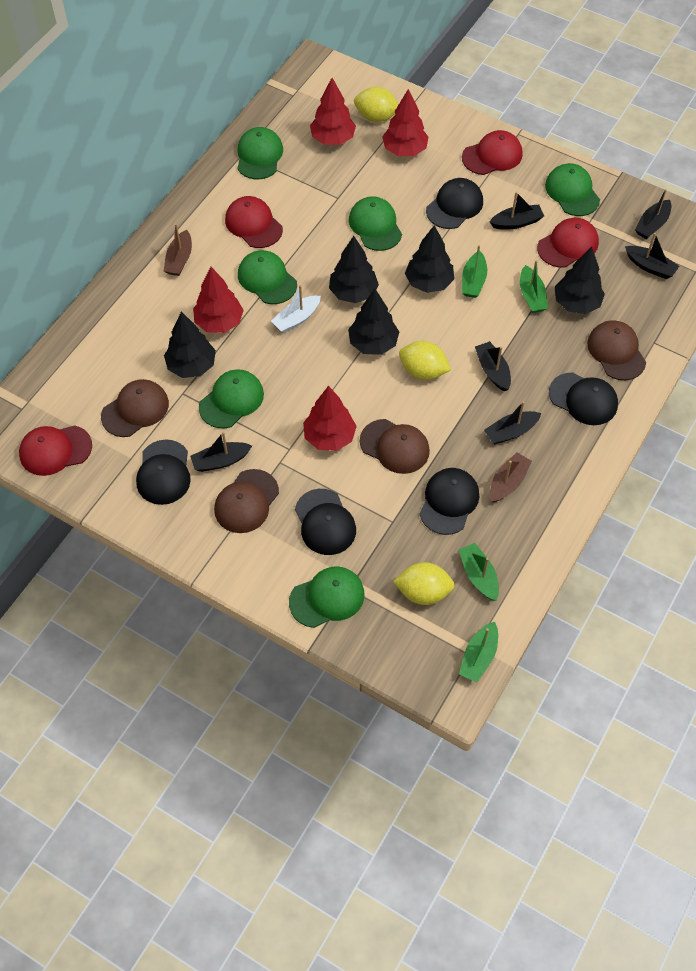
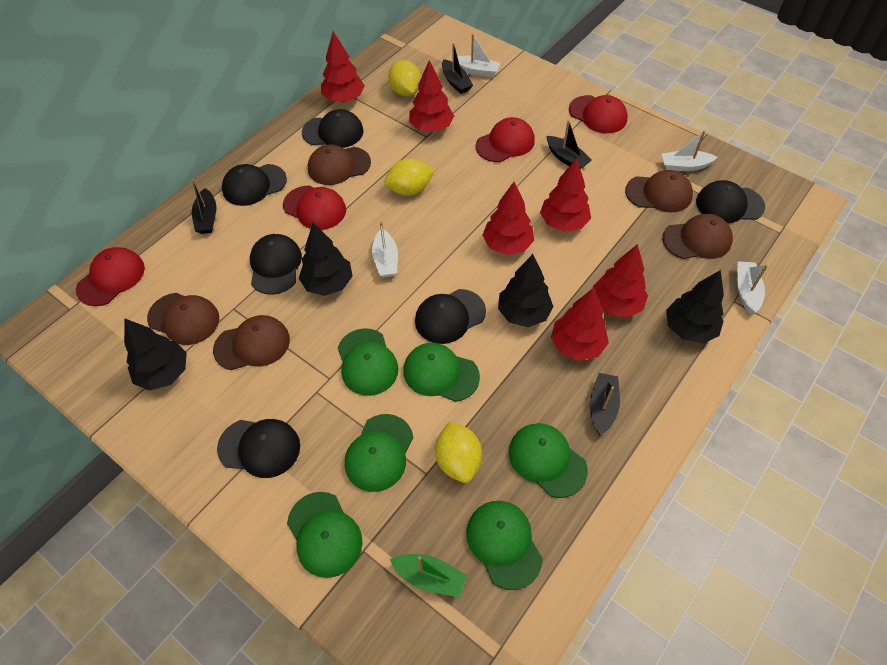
black boat: [190,432,252,472] [475,341,511,391] [484,401,541,444] [490,192,544,230] [625,233,679,279] [635,189,672,239] = 6 -> [192,179,217,234] [442,43,473,94] [547,120,592,169] [590,373,620,435] = 4
black cap: [136,440,191,505] [295,489,356,555] [420,468,479,535] [426,178,483,229] [549,372,618,425] = 5 -> [217,419,300,478] [222,164,287,206] [250,234,302,295] [302,109,363,148] [415,289,486,344] [696,180,765,223] = 6
black tree: [164,312,216,378] [329,236,379,303] [348,289,399,355] [405,225,454,293] [555,247,605,314] = 5 -> [124,319,187,391] [299,223,353,296] [498,254,554,327] [666,270,724,344] = 4
brown boat: [164,223,192,276] [490,452,532,503] = 2 -> none = 0
brown cap: [101,379,169,437] [214,469,279,533] [360,419,430,474] [587,320,646,380] = 4 -> [147,293,219,345] [213,315,290,370] [308,144,371,185] [625,170,693,212] [662,214,733,259] = 5
green boat: [459,543,499,601] [459,622,498,683] [462,245,487,298] [520,260,548,313] = 4 -> [390,554,467,597] = 1
red tree: [193,267,244,333] [303,386,357,451] [310,78,356,145] [382,89,428,156] = 4 -> [321,31,365,102] [409,60,454,132] [482,182,534,255] [540,158,591,232] [551,288,609,361] [593,244,648,318] = 6
white boat: [271,285,321,333] = 1 -> [372,222,398,277] [457,34,501,77] [662,130,718,171] [737,261,768,314] = 4

